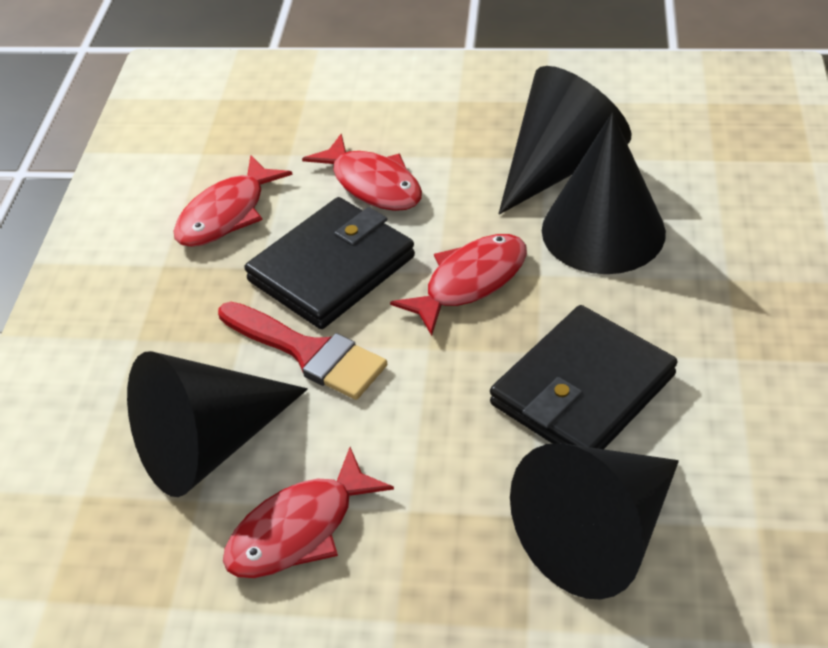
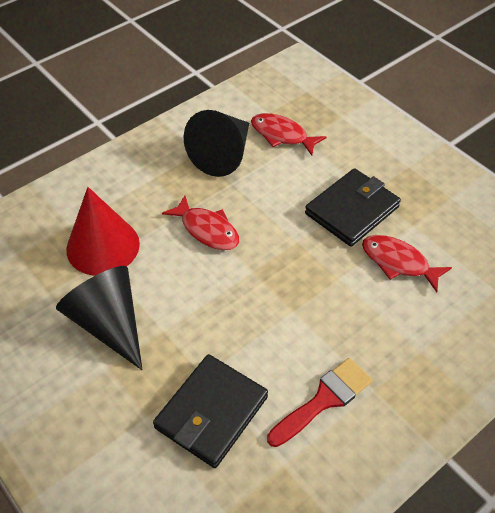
black cone: [127,351,308,497] [499,66,632,215] [510,443,679,600] [542,113,666,274] = 4 -> [56,266,143,370] [184,110,249,177] = 2
red cone: none = 0 -> [66,187,140,276] = 1
red fish: [173,155,293,247] [223,447,394,578] [302,133,422,211] [390,234,527,336] = 4 -> [162,195,239,250] [251,113,327,156] [362,235,452,292] = 3

